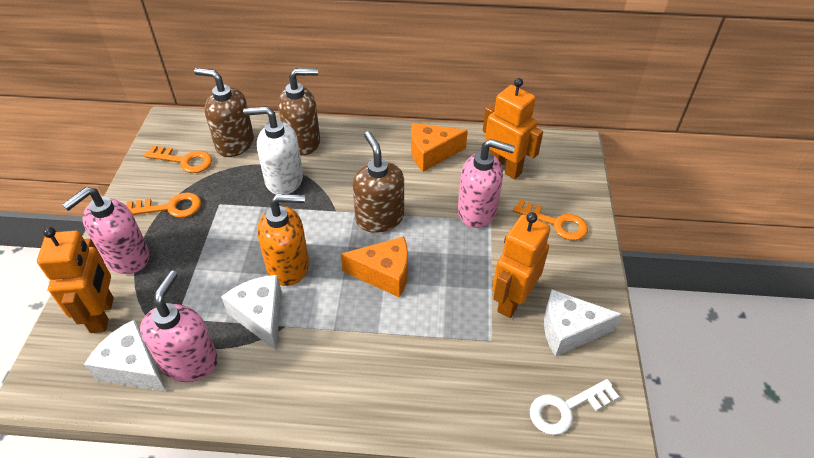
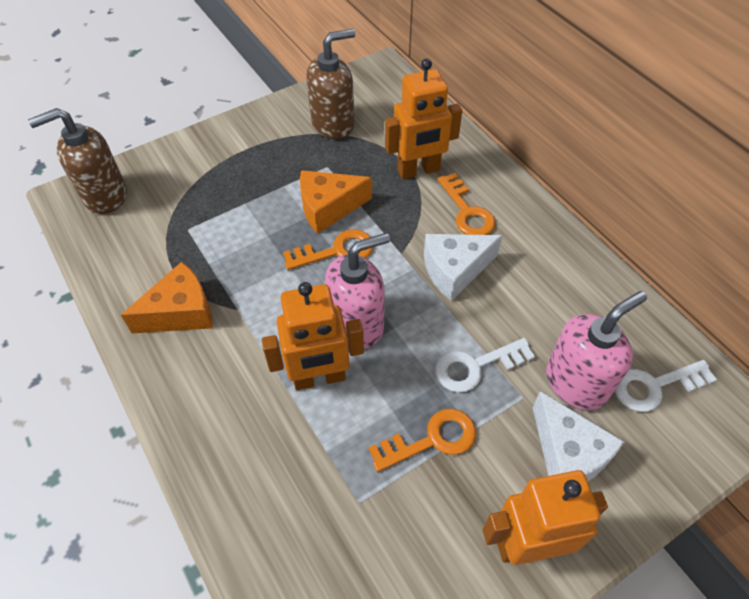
brown soap dispenser: [194,68,254,157] [278,68,320,155] [353,131,404,233] = 3 -> [28,108,127,214] [306,29,355,139] = 2
orange soap dispenser: [257,194,309,286] = 1 -> none = 0
pink soap dispenser: [62,187,150,274] [140,270,218,382] [458,139,515,228] = 3 -> [325,233,390,349] [546,291,647,410] = 2
white cheese: [84,319,166,391] [221,275,282,350] [544,290,622,357] = 3 -> [424,234,503,301] [532,391,624,481] = 2
white key: [530,379,619,435] = 1 -> [435,338,535,392] [615,360,717,412] = 2
white soap dispenser: [243,106,303,195] = 1 -> none = 0

